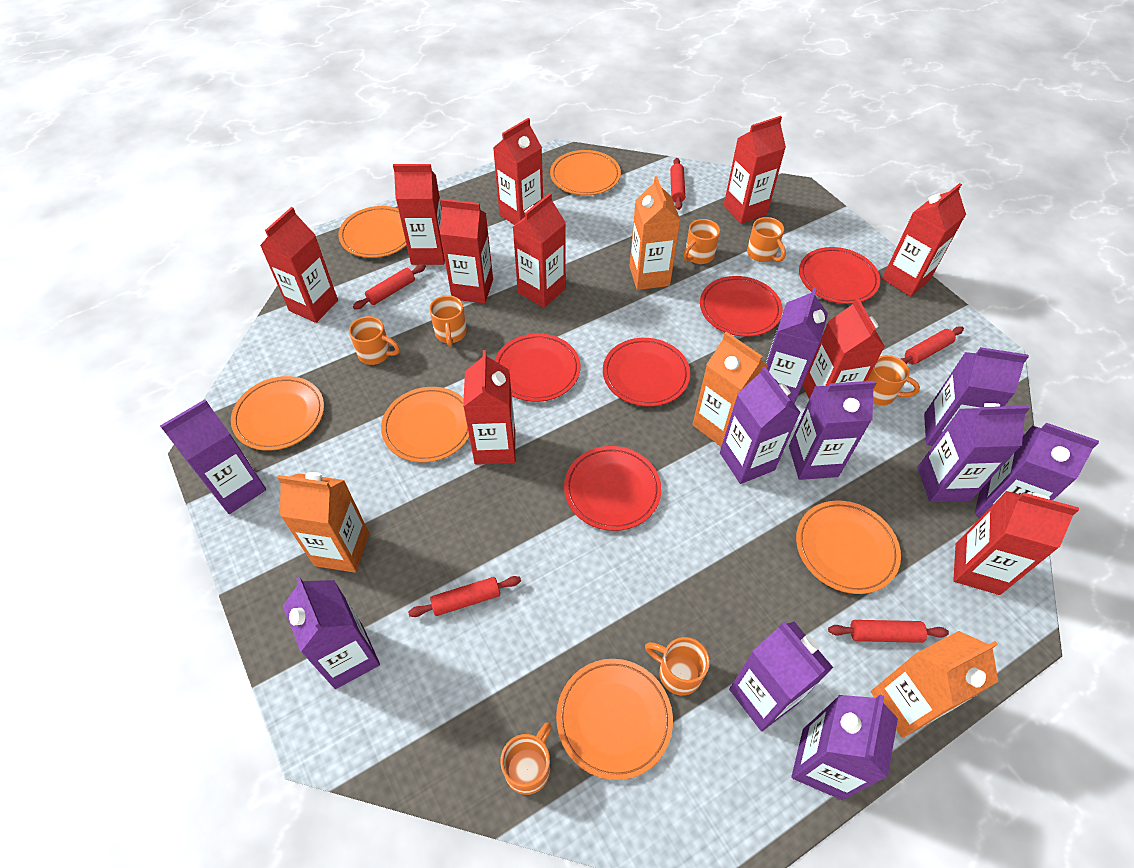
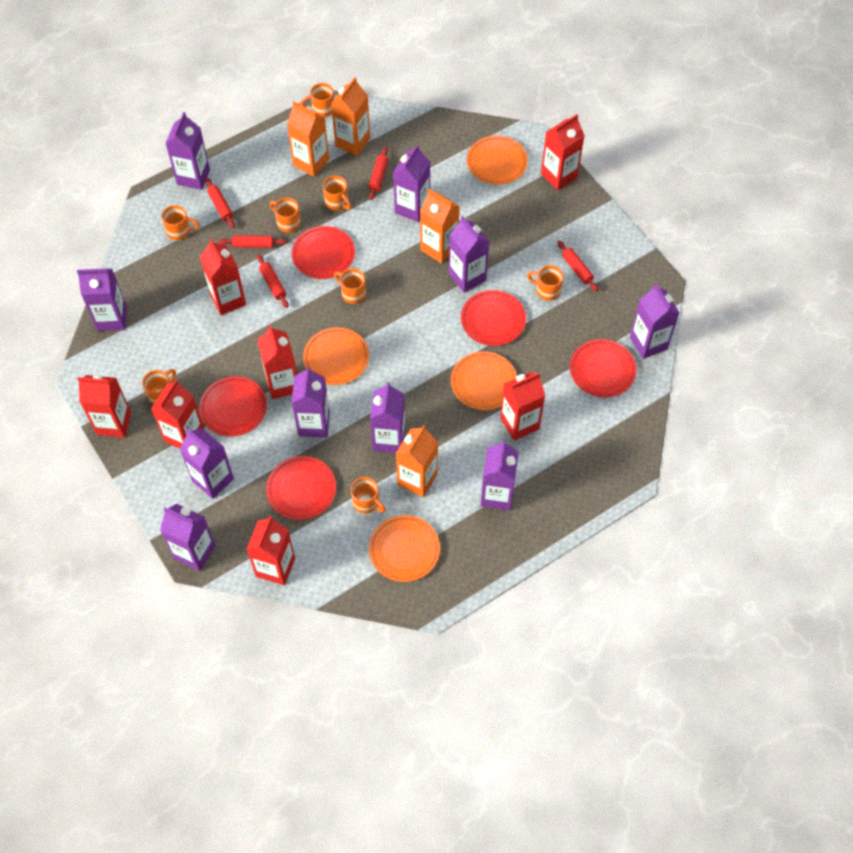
orange mug: [349,316,400,365] [429,295,467,347] [500,723,551,795] [645,637,710,696] [683,219,720,264] [747,217,786,262] [867,355,920,405] = 7 -> [142,369,176,404] [161,205,200,240] [269,198,301,233] [301,83,334,117] [323,175,351,210] [334,268,366,304] [351,477,386,513] [527,265,564,301] = 8
orange plate: [231,376,324,451] [338,206,406,258] [381,387,469,463] [550,150,621,195] [556,659,673,780] [796,501,901,594] = 6 -> [303,327,369,385] [369,515,440,582] [451,351,517,410] [467,136,528,185] = 4
red carton: [260,207,338,323] [393,164,445,265] [440,199,493,303] [463,350,515,465] [493,118,543,225] [513,193,566,308] [724,116,786,224] [803,298,885,399] [882,183,966,297] [953,491,1079,595] = 10 -> [78,374,131,438] [151,379,204,449] [200,239,246,315] [247,516,295,585] [257,325,297,399] [500,372,545,441] [541,114,585,190] = 7

